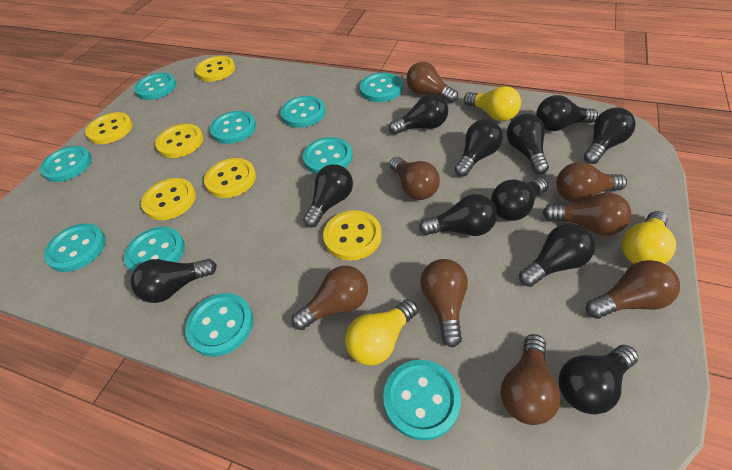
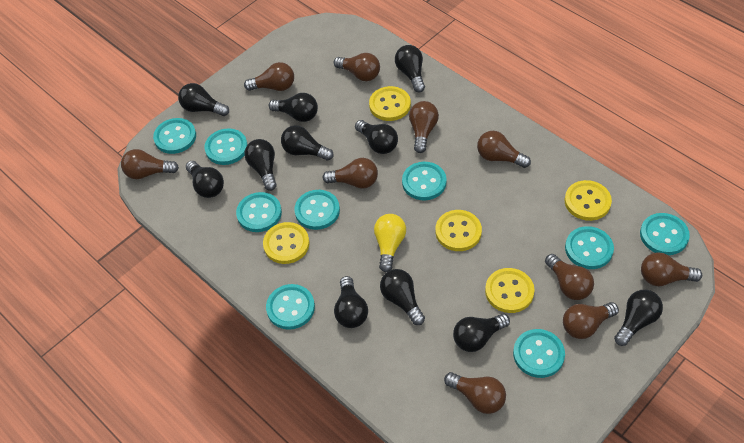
brown light bulb: [291,266,368,330] [390,157,440,200] [406,62,458,103] [420,259,468,347] [500,334,561,425] [543,193,631,236] [556,162,627,203] [586,260,680,319] = 8 -> [121,149,179,179] [244,62,294,91] [323,158,378,189] [334,53,380,81] [409,101,439,153] [444,372,506,414] [477,131,531,168] [545,254,594,300] [563,302,619,339] [641,252,702,286] = 10
turquoise button: [40,146,92,182] [44,223,106,272] [124,227,185,273] [134,73,176,100] [185,293,253,357] [210,111,256,144] [280,96,325,128] [303,137,353,174] [360,73,403,102] [383,360,461,440] = 10 -> [153,118,196,154] [205,128,248,165] [236,192,282,232] [266,284,315,330] [295,190,340,230] [402,162,447,200] [513,329,565,378] [565,226,614,269] [640,213,690,255] = 9
yellow button: [85,112,133,144] [141,178,196,220] [155,124,203,158] [195,56,235,82] [204,158,256,198] [323,210,382,261] = 6 -> [263,222,309,264] [369,86,411,121] [435,210,482,251] [485,268,534,313] [565,180,612,221] = 5
yellow light bulb: [345,299,418,365] [464,86,521,121] [621,211,676,264] = 3 -> [374,214,406,272] = 1

